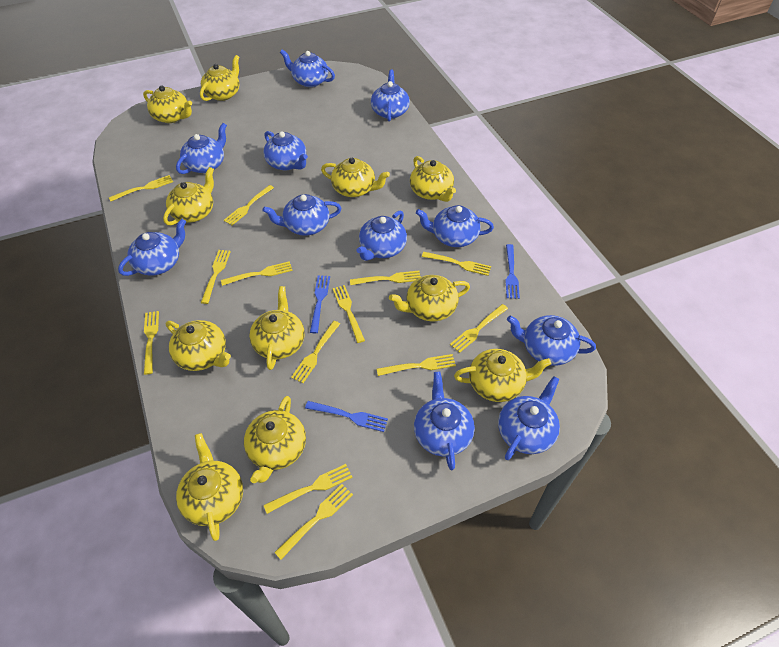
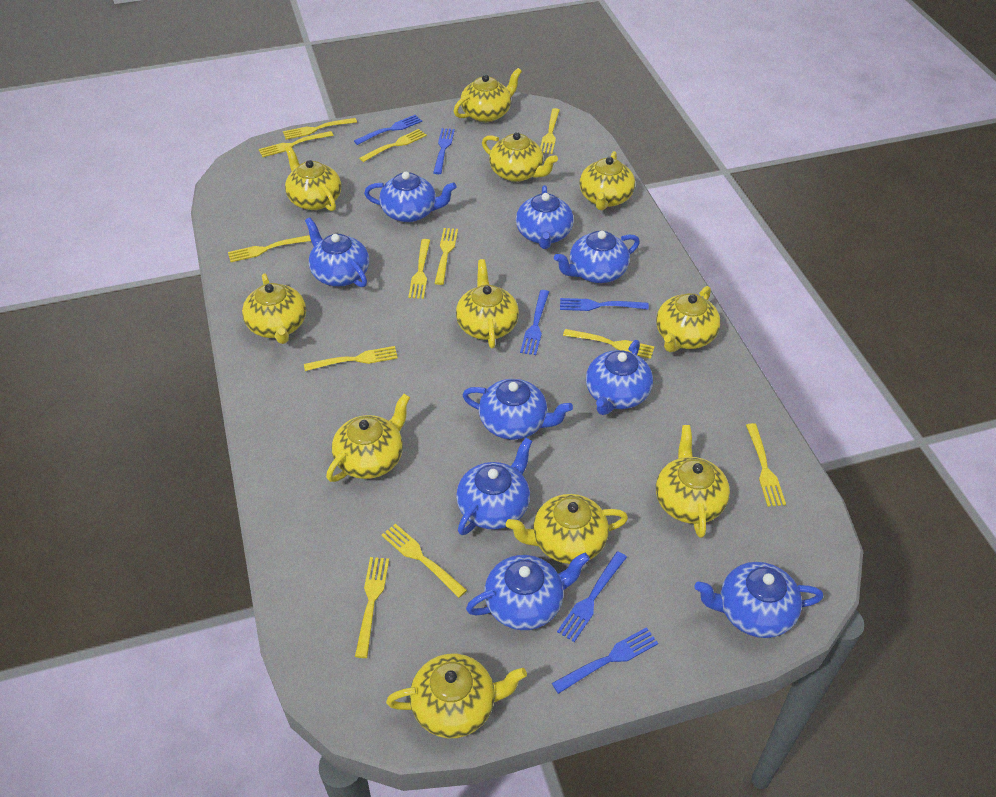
blue fork: [305,401,388,432] [310,275,330,333] [505,244,520,299] = 3 -> [354,115,422,145] [433,128,455,174] [520,290,549,355] [552,627,658,694] [557,551,627,642] [560,298,649,311] = 6
blue teapot: [118,219,186,276] [176,123,227,174] [262,194,342,236] [263,131,308,170] [280,49,335,87] [357,211,407,261] [371,70,410,122] [414,372,475,470] [416,205,494,247] [498,376,560,460] [507,315,596,366] = 11 -> [305,217,369,287] [364,172,456,222] [456,438,532,535] [462,379,573,440] [466,552,590,630] [516,185,574,249] [554,231,640,283] [586,340,653,415] [694,562,823,638] = 9
yellow fork: [109,175,173,201] [144,311,159,375] [201,250,231,304] [221,261,293,286] [224,185,274,225] [264,464,353,514] [274,484,353,559] [291,321,340,383] [332,285,365,343] [350,271,421,285] [377,354,456,376] [422,252,491,276] [450,304,508,353] = 13 -> [228,235,311,262] [259,131,334,157] [283,118,357,140] [304,346,398,371] [355,557,389,658] [359,129,427,162] [382,524,467,598] [408,239,430,299] [435,228,458,285] [540,108,560,154] [563,329,654,359] [746,423,786,507] = 12

